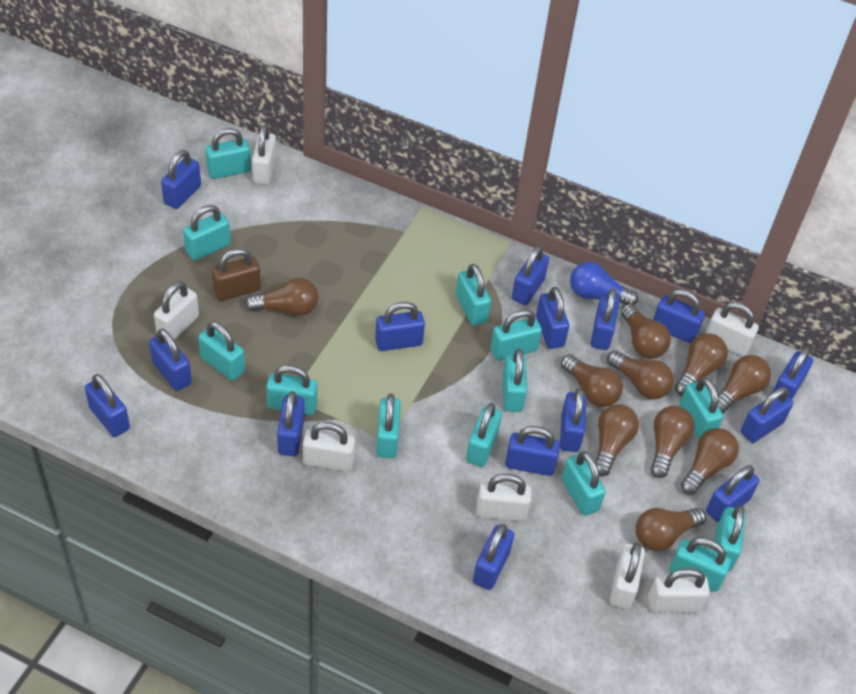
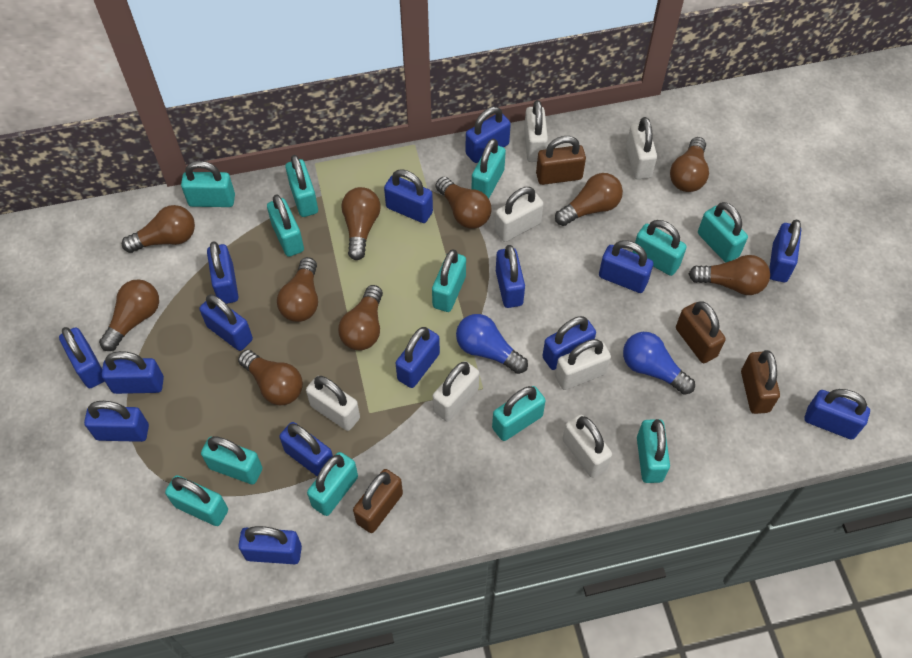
blue light bulb: [570,262,638,305] = 1 -> [456,314,528,374] [623,332,695,395] = 2
brown padlock: [212,248,261,301] = 1 -> [353,469,403,533] [536,136,586,185] [676,301,726,363] [741,350,780,414] = 4
turquoise padlock: [183,205,231,261] [198,321,245,381] [205,128,251,179] [266,365,318,415] [376,394,401,458] [456,264,491,325] [466,403,502,467] [490,309,542,361] [502,349,527,412] [562,451,606,516] [670,537,731,592] [679,377,723,439] [713,505,746,571] = 13 -> [165,475,228,526] [181,161,235,207] [201,436,263,484] [267,194,304,257] [286,155,318,217] [307,452,358,516] [432,249,466,312] [472,139,506,199] [492,386,546,441] [633,220,687,276] [637,419,670,483] [698,202,748,262] = 12

